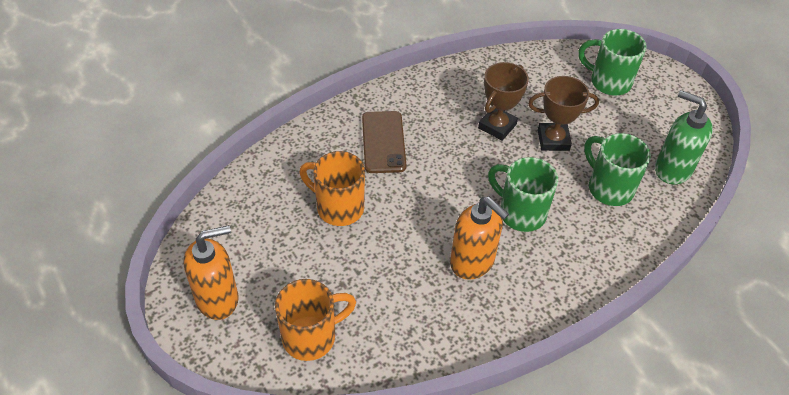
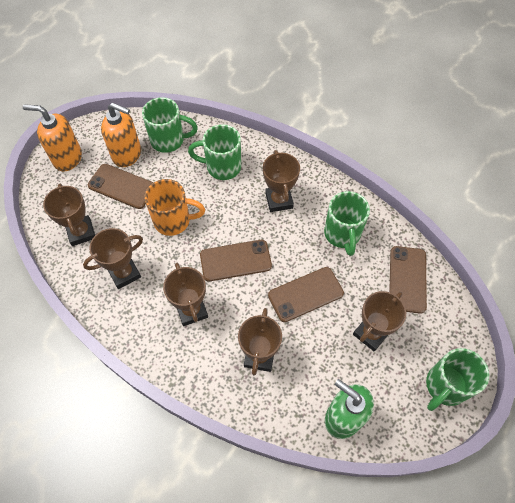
brown phone: [362,111,406,173] = 1 -> [88,164,154,209] [200,240,272,281] [268,267,344,322] [389,246,427,314] = 4
brown trophy: [478,62,529,141] [528,76,599,151] = 2 -> [43,184,95,246] [83,228,143,289] [163,263,208,326] [238,308,282,376] [263,150,300,212] [353,291,406,352] = 6
green mug: [488,157,558,232] [578,29,647,95] [584,133,651,206] = 3 -> [142,97,198,153] [188,124,241,180] [324,191,370,256] [426,348,489,411] = 4
orange mug: [275,279,356,361] [300,151,365,226] = 2 -> [144,179,205,236] = 1

